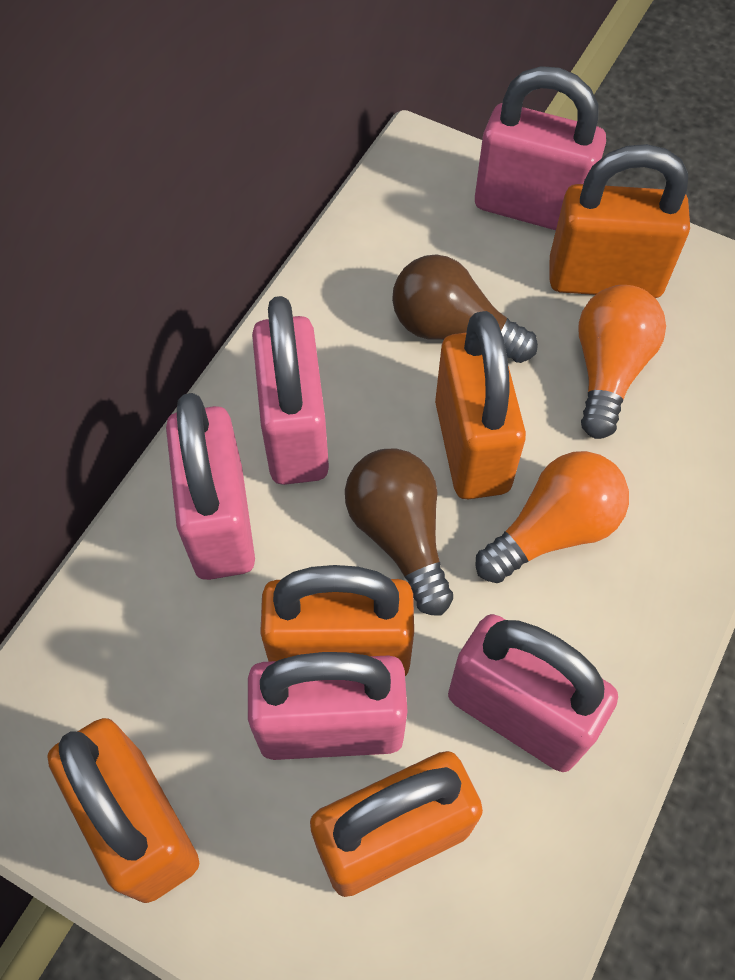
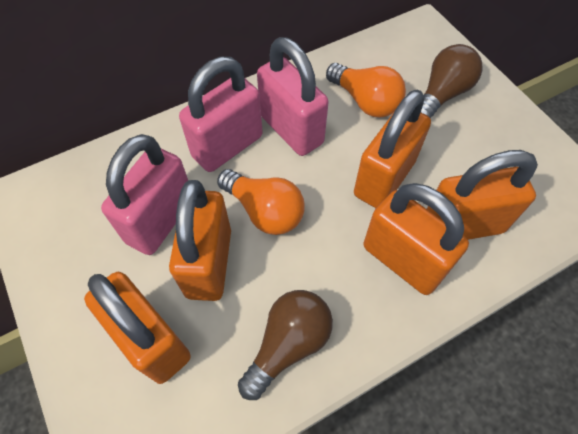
pink padlock: [166,393,255,580] [248,652,408,760] [252,296,329,485] [448,614,618,772] [475,66,606,230] = 5 -> [101,134,188,255] [179,57,263,172] [257,37,329,156] = 3

